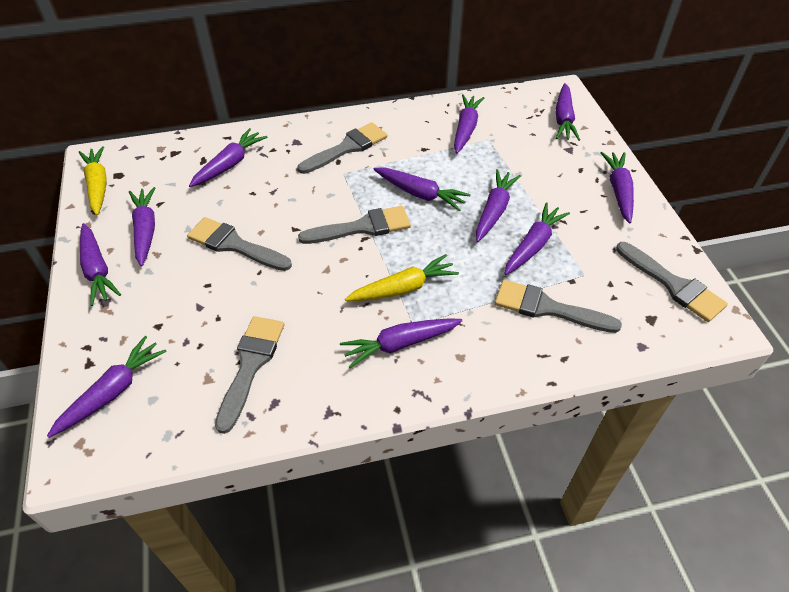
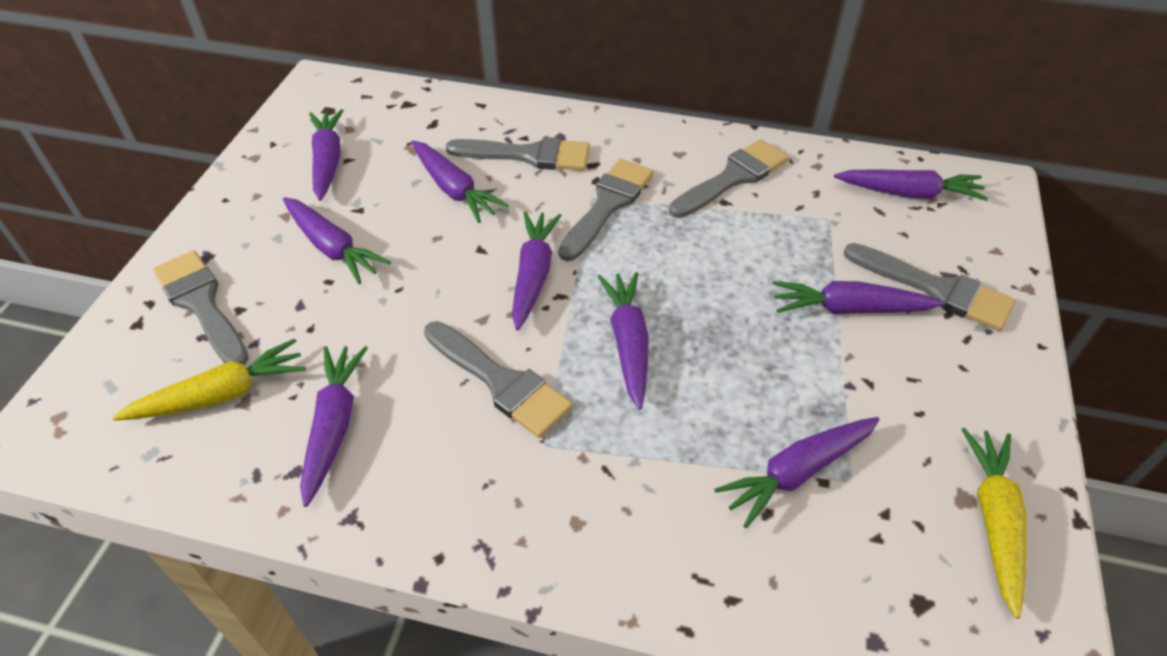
purple carrot: [47,336,167,438] [80,223,121,306] [129,187,155,266] [189,128,267,187] [340,318,462,368] [374,168,471,211] [454,94,484,154] [476,169,521,242] [504,202,570,275] [555,83,580,141] [601,152,634,224] = 11 -> [283,197,391,284] [300,346,368,507] [309,109,344,201] [411,141,509,223] [512,211,562,330] [598,272,649,410] [714,417,879,528] [772,281,944,314] [834,169,988,201] = 9

